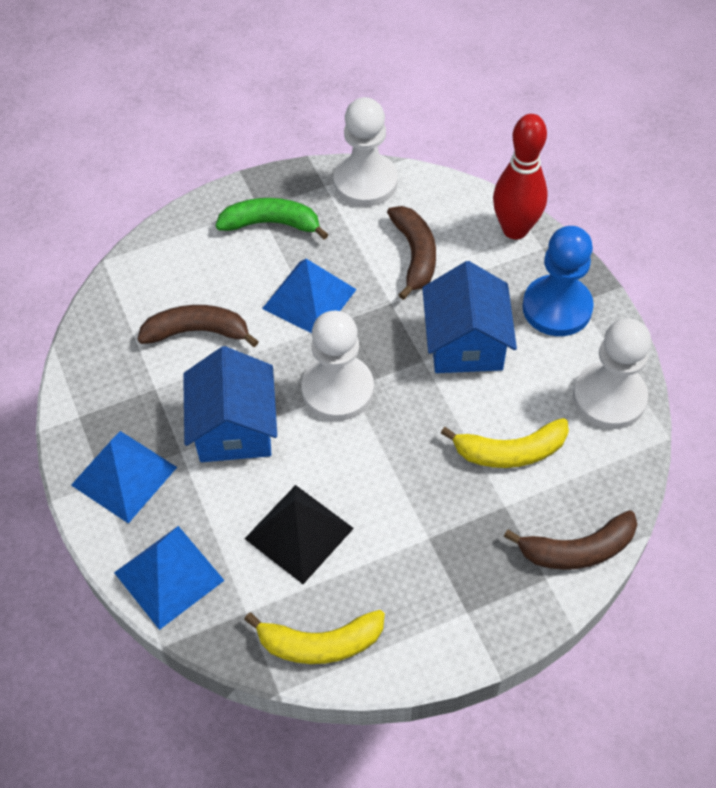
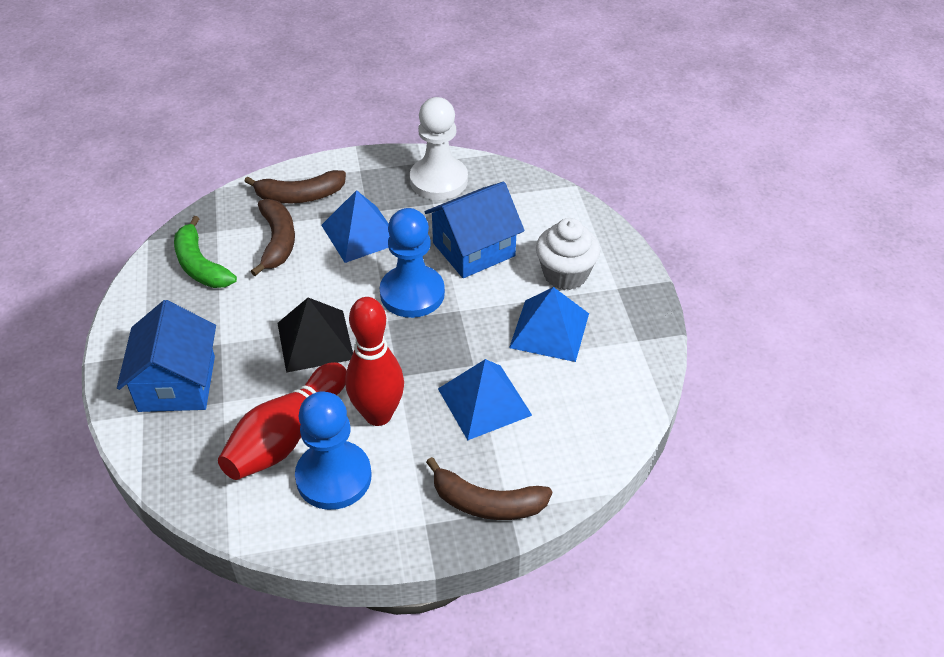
blue pawn: [522,226,594,336] = 1 -> [295,391,372,510] [380,208,445,318] = 2
red bowling pin: [493,114,548,239] = 1 -> [218,362,347,480] [345,297,404,426] = 2
white cupcake: none = 0 -> [536,218,600,290] = 1
white pawn: [301,311,374,421] [334,97,398,207] [573,318,651,429] = 3 -> [410,97,468,200] = 1
yellow banana: [244,610,385,664] [441,418,569,468] = 2 -> none = 0

